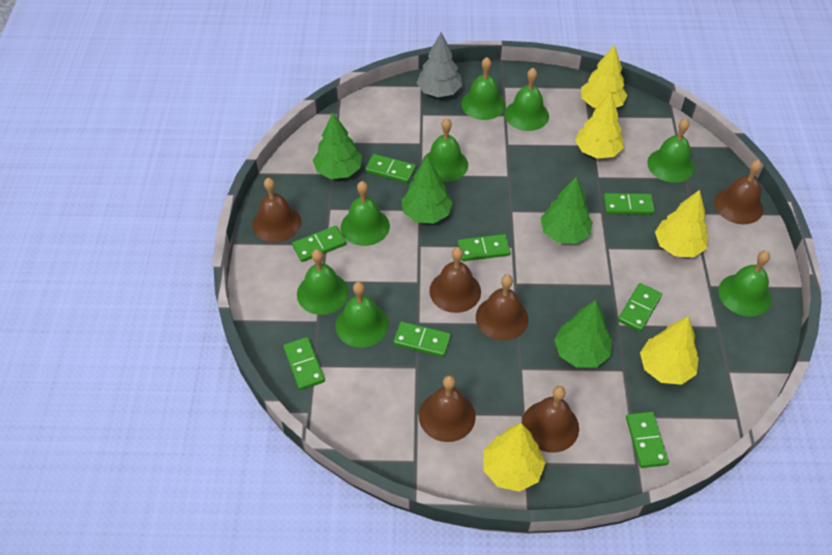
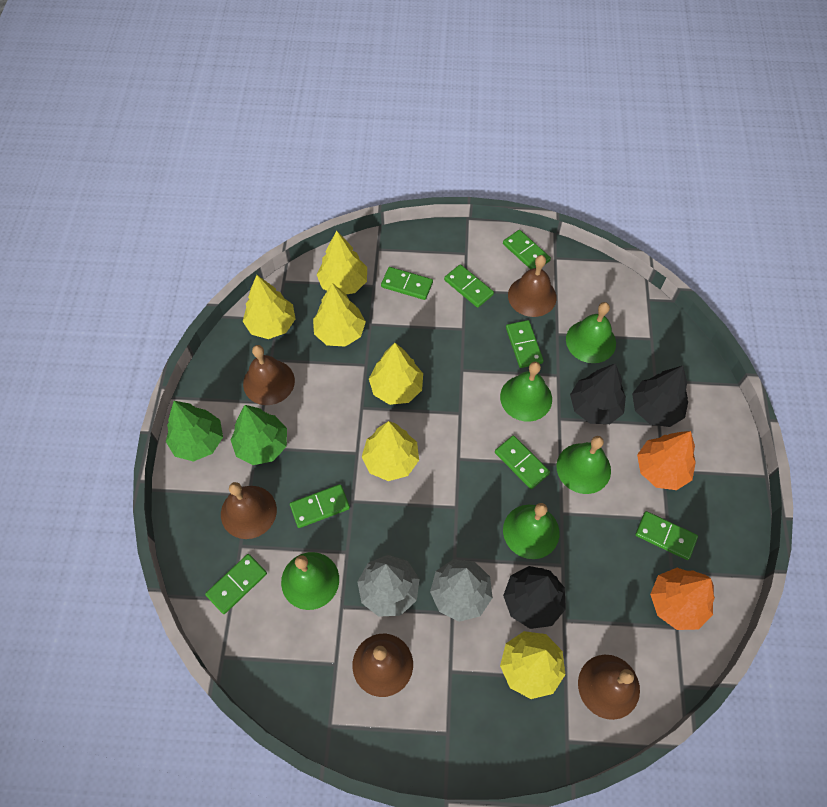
black tree: none = 0 -> [503,566,566,629] [570,364,626,424] [632,366,688,427] = 3
brown bell: [252,178,301,243] [419,375,476,442] [429,247,481,313] [476,275,528,340] [522,386,579,453] [714,160,763,224] = 6 -> [221,482,277,539] [243,345,295,405] [352,634,413,697] [508,255,557,317] [578,655,640,720] = 5
green bell: [297,249,349,315] [336,282,389,348] [341,181,390,246] [422,118,468,182] [461,57,505,120] [505,68,549,131] [647,119,695,183] [718,251,771,316] = 8 -> [281,552,339,610] [500,362,552,422] [503,503,559,559] [556,436,611,494] [566,302,616,363] = 5
green tree: [313,113,362,179] [402,156,453,223] [540,176,593,244] [554,300,612,368] = 4 -> [166,401,223,462] [230,405,287,465] = 2
grey tree: [417,33,463,97] = 1 -> [357,555,420,617] [430,559,493,622] = 2
orange tree: none = 0 -> [637,431,696,490] [650,568,715,630] = 2
yellow tree: [483,423,545,492] [575,93,624,159] [581,44,627,108] [640,317,699,385] [655,190,708,257] = 5 -> [243,275,296,339] [313,283,366,347] [317,231,367,294] [362,421,419,481] [369,343,423,405] [500,631,565,699] = 6

